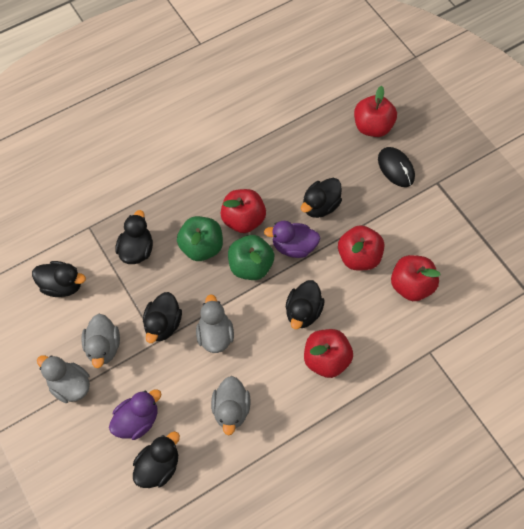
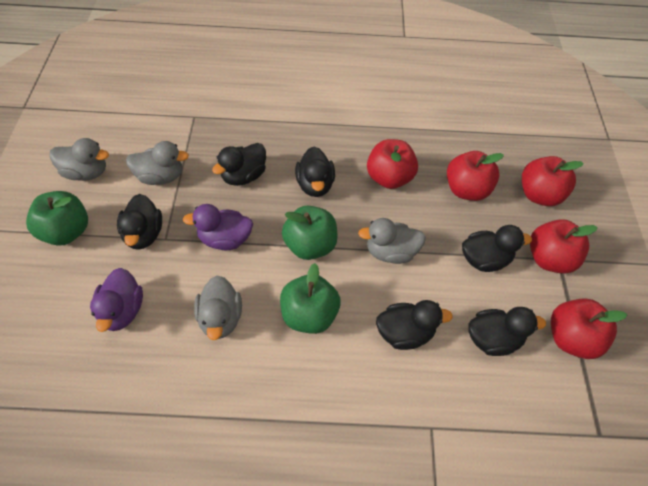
black mouse: [378,147,415,187] = 1 -> none = 0
green apple: [177,216,223,261] [228,235,274,280] = 2 -> [26,191,88,246] [280,263,341,334] [282,205,338,260] = 3

